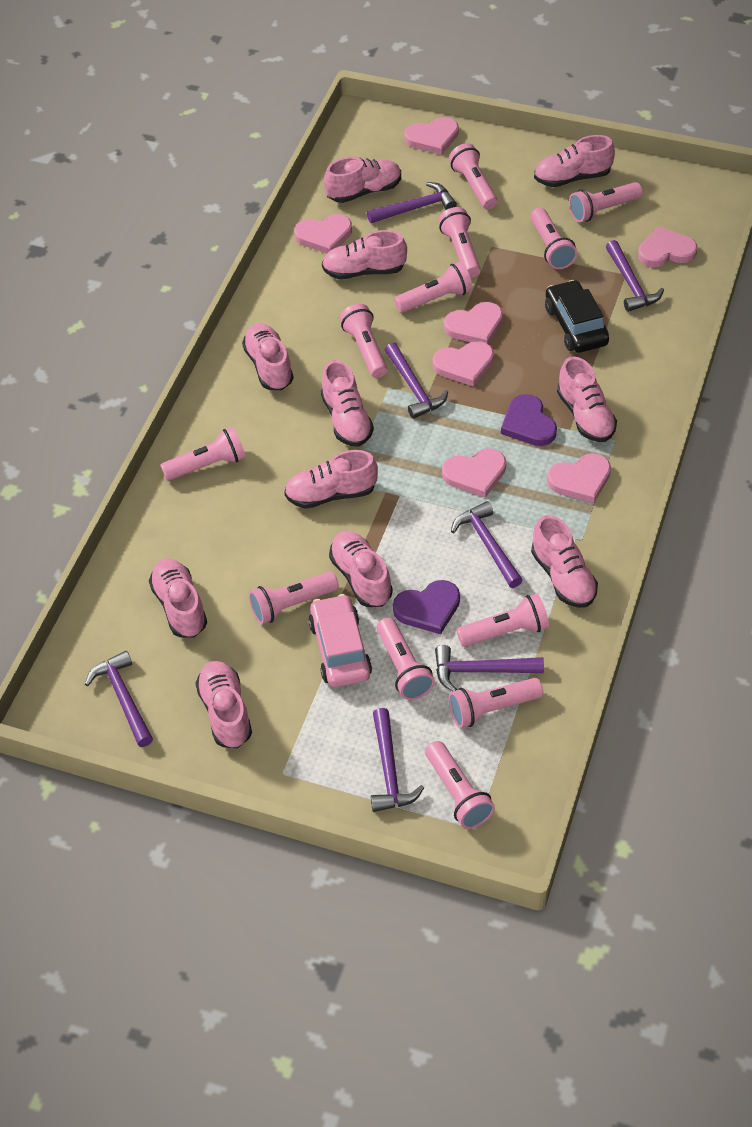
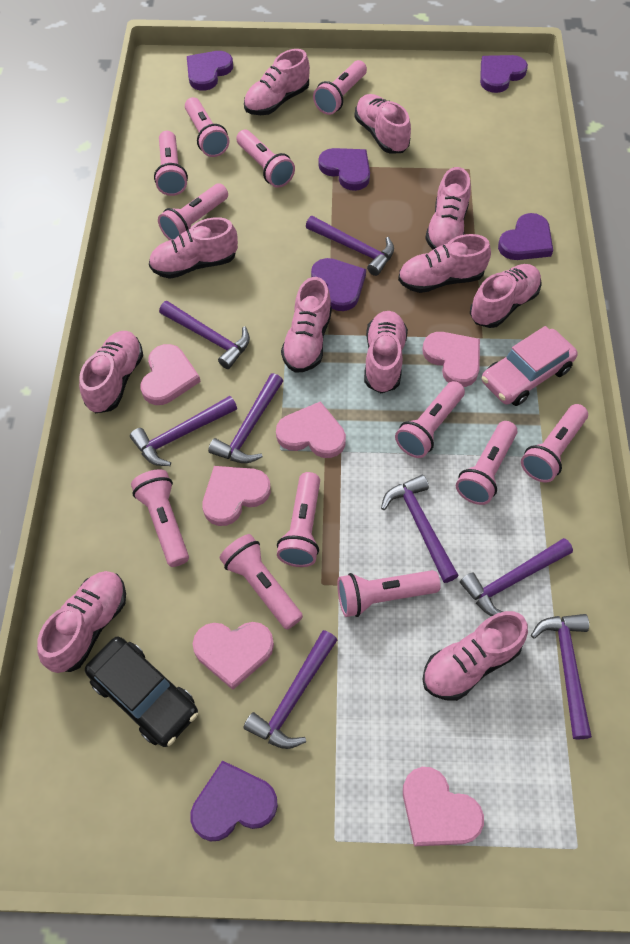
pink heart: [294,214,352,253] [404,117,459,155] [433,341,494,386] [442,448,506,498] [444,302,503,344] [547,453,611,503] [638,226,698,267] = 7 -> [140,344,201,405] [193,622,274,690] [202,466,271,526] [276,401,346,458] [403,767,484,846] [422,332,480,387] = 6
purple hammer: [85,651,153,747] [367,182,457,223] [371,708,424,812] [385,343,449,419] [435,645,544,691] [451,501,523,588] [606,240,664,312] = 7 -> [130,396,237,466] [159,301,250,369] [208,373,283,463] [243,630,337,749] [306,216,394,276] [381,475,459,583] [460,538,573,616] [531,614,592,739] = 8
purple heart: [393,580,460,634] [501,394,557,446] = 2 -> [187,51,233,91] [190,760,278,842] [311,258,366,311] [318,148,370,191] [480,55,528,93] [498,213,553,260] = 6

